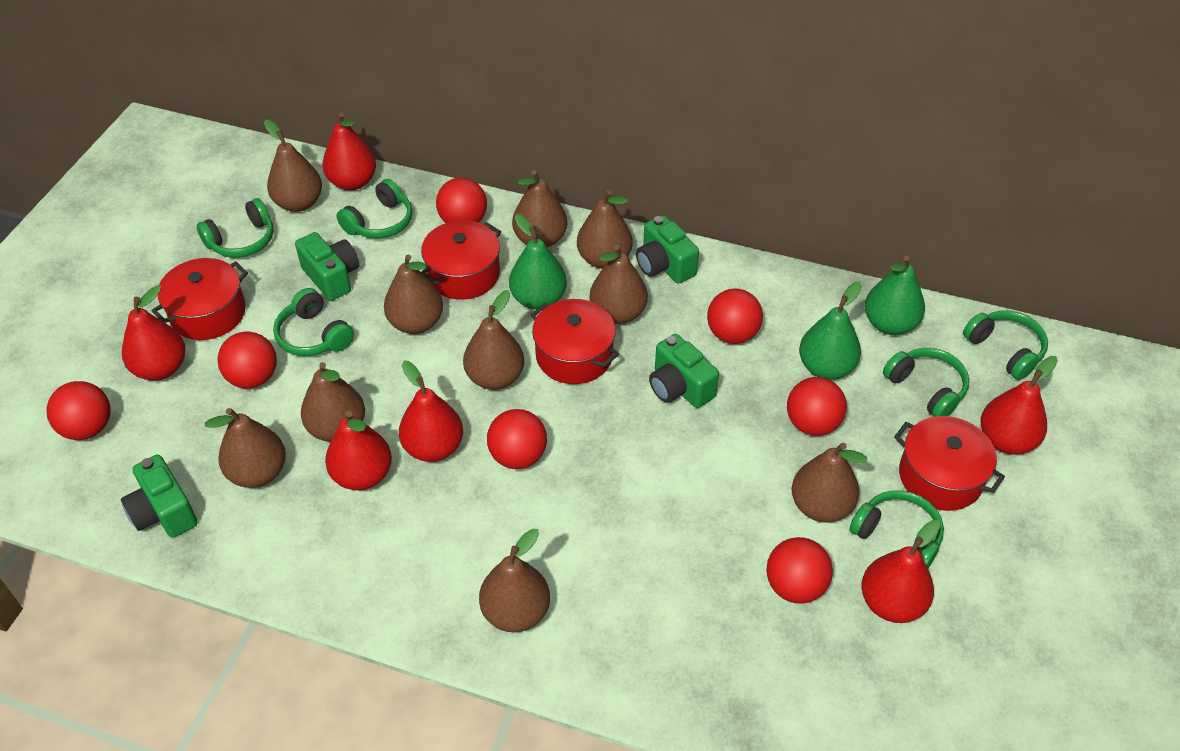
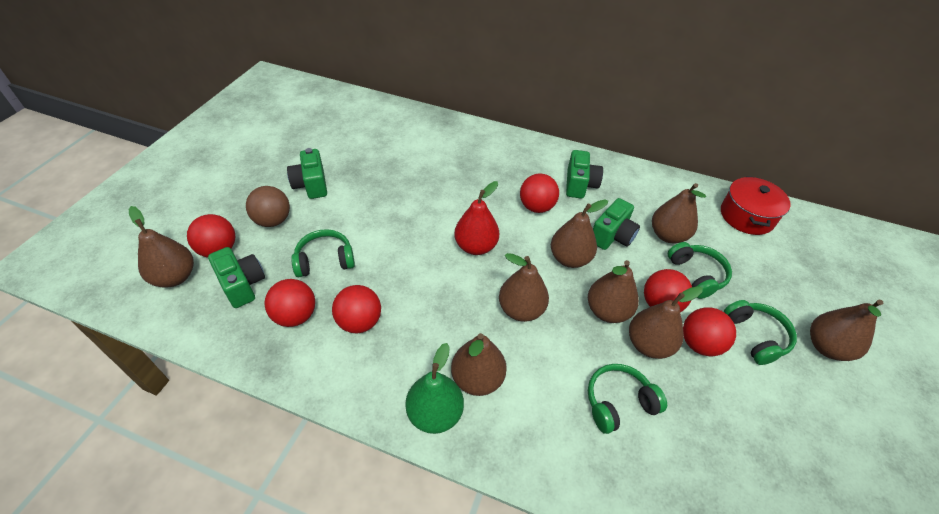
brown ball: none = 0 -> [246,186,290,227] = 1
brown pear: [205,408,286,488] [264,119,322,212] [301,362,365,442] [384,255,443,334] [463,290,524,390] [479,529,550,633] [512,170,567,248] [577,190,633,269] [589,245,648,324] [792,443,867,523] = 10 -> [129,206,194,288] [451,333,507,396] [499,253,549,322] [551,199,608,268] [588,260,639,323] [629,286,703,359] [652,183,706,243] [810,300,883,361] = 8
green headphones: [197,198,274,258] [273,288,354,356] [337,179,412,239] [849,490,944,568] [883,348,969,417] [963,310,1048,380] = 6 -> [291,229,355,277] [588,364,667,434] [668,242,732,299] [724,300,797,365] = 4
green pear: [509,214,567,310] [799,281,862,380] [865,256,925,335] = 3 -> [406,343,464,434] = 1
red ball: [46,381,111,440] [217,332,277,388] [436,178,487,223] [487,409,547,469] [707,289,763,344] [766,537,833,603] [787,377,847,436] = 7 -> [187,214,235,257] [265,279,315,327] [332,285,381,333] [520,174,559,213] [644,269,692,312] [683,308,736,356] = 6
red pear: [122,286,186,380] [322,113,376,190] [325,411,392,490] [399,361,463,462] [861,520,941,623] [981,356,1058,455] = 6 -> [454,181,499,255] = 1
red pot: [151,258,248,340] [421,220,501,300] [530,299,619,384] [894,416,1005,511] = 4 -> [721,176,791,235] = 1

